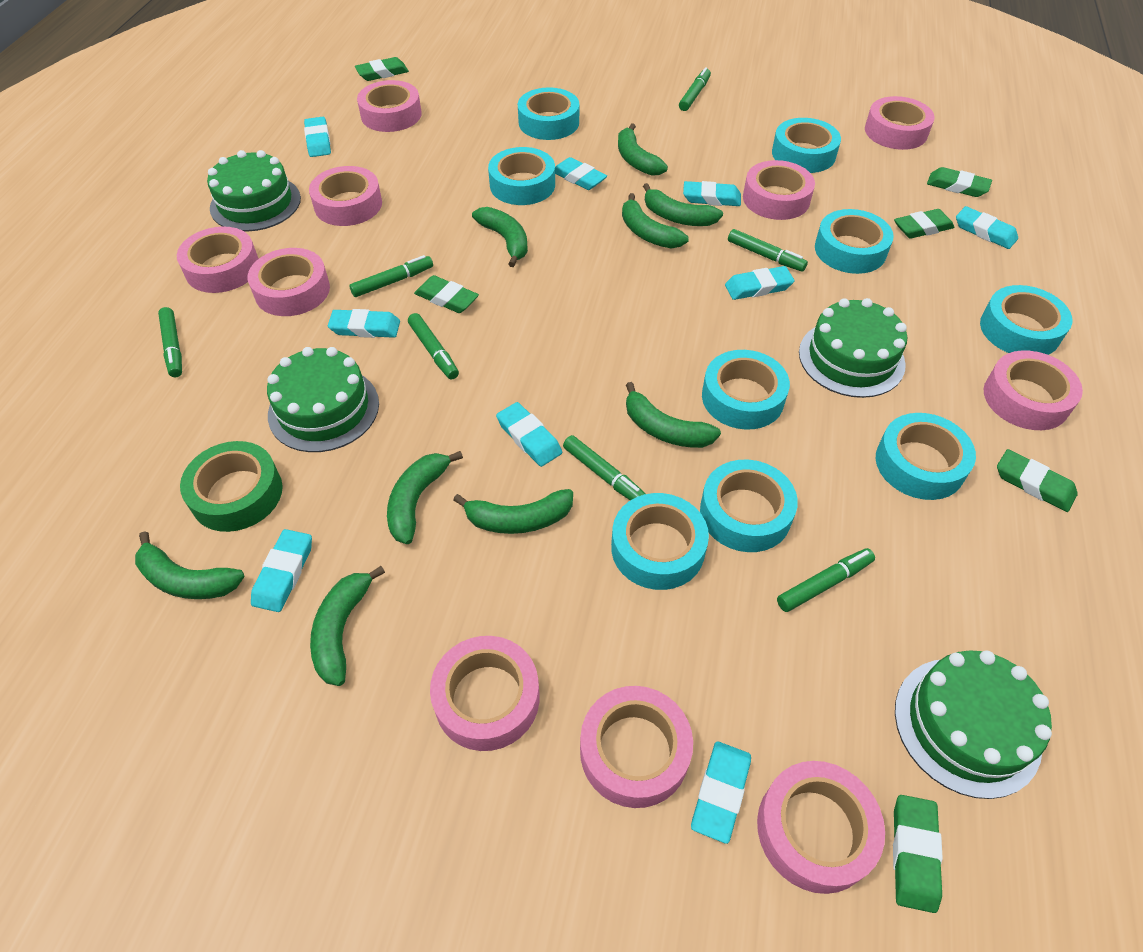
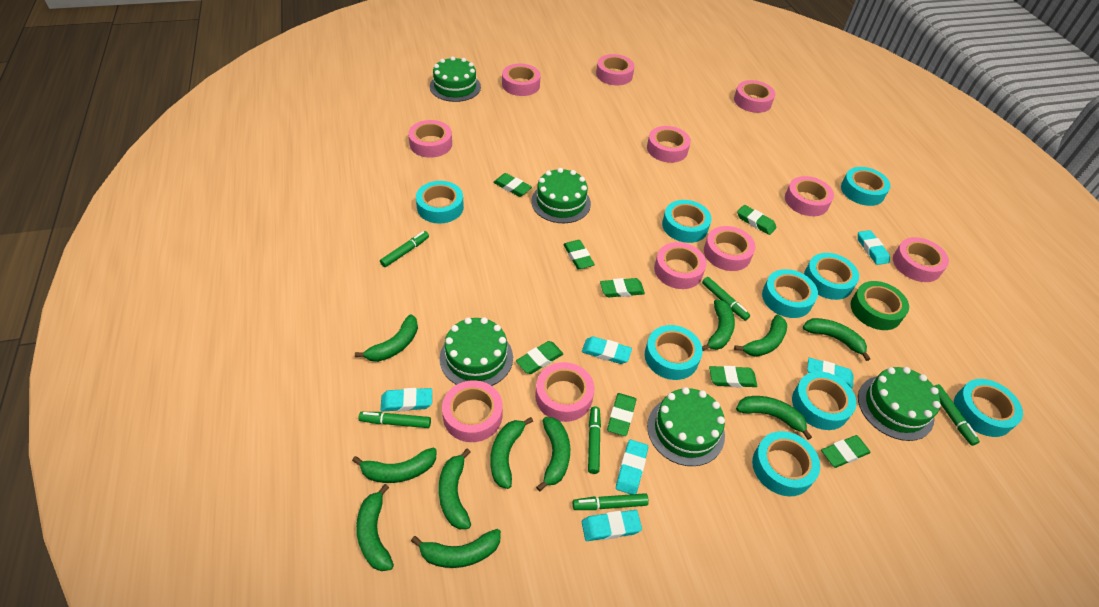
green banana: [135,531,245,599] [310,566,385,686] [387,451,463,544] [453,489,573,534] [472,207,528,267] [618,123,668,176] [622,193,689,248] [626,382,721,448] [643,183,723,226] = 9 -> [352,447,437,483] [355,314,418,362] [356,484,394,571] [411,529,501,568] [439,448,471,529] [491,417,533,489] [536,417,570,491] [702,299,735,351] [734,315,787,357] [736,396,812,440] [803,318,870,361] = 11
green cake: [207,150,301,232] [267,347,379,452] [799,298,907,398] [895,650,1052,799] = 4 -> [430,56,481,102] [440,317,513,386] [531,168,591,223] [647,387,725,466] [858,367,941,441] = 5
green eraser: [355,57,409,81] [414,275,479,313] [893,795,943,913] [894,209,955,239] [927,167,992,197] [997,449,1078,512] = 6 -> [493,173,532,197] [516,341,563,374] [563,240,595,269] [600,278,645,297] [607,393,636,436] [709,366,757,388] [737,205,776,235] [821,435,871,468] = 8
green marker: [158,307,182,377] [349,255,433,297] [408,313,459,379] [563,435,646,500] [679,67,711,111] [728,229,808,272] [777,548,875,612] = 7 -> [359,412,431,428] [380,231,429,267] [573,493,649,510] [588,406,601,474] [702,277,750,321] [934,384,980,446] = 6
pink tape: [177,227,259,293] [248,248,330,316] [309,166,382,226] [357,80,422,132] [430,636,540,751] [580,686,693,808] [743,160,815,220] [757,761,885,894] [865,96,935,150] [984,350,1083,430] = 10 -> [408,120,452,158] [442,380,503,442] [502,64,541,96] [535,362,594,422] [596,54,635,85] [647,126,691,163] [654,242,707,289] [704,226,756,271] [734,80,775,113] [785,176,834,216] [893,237,949,282] = 11
turquoise eraser: [251,529,312,612] [304,117,331,157] [328,309,400,338] [496,402,562,467] [555,157,607,190] [683,181,741,206] [691,741,751,844] [725,266,795,300] [956,206,1018,249] = 9 -> [381,388,432,411] [582,337,632,364] [582,510,642,541] [616,440,648,494] [807,358,853,389] [858,230,890,265] = 6

